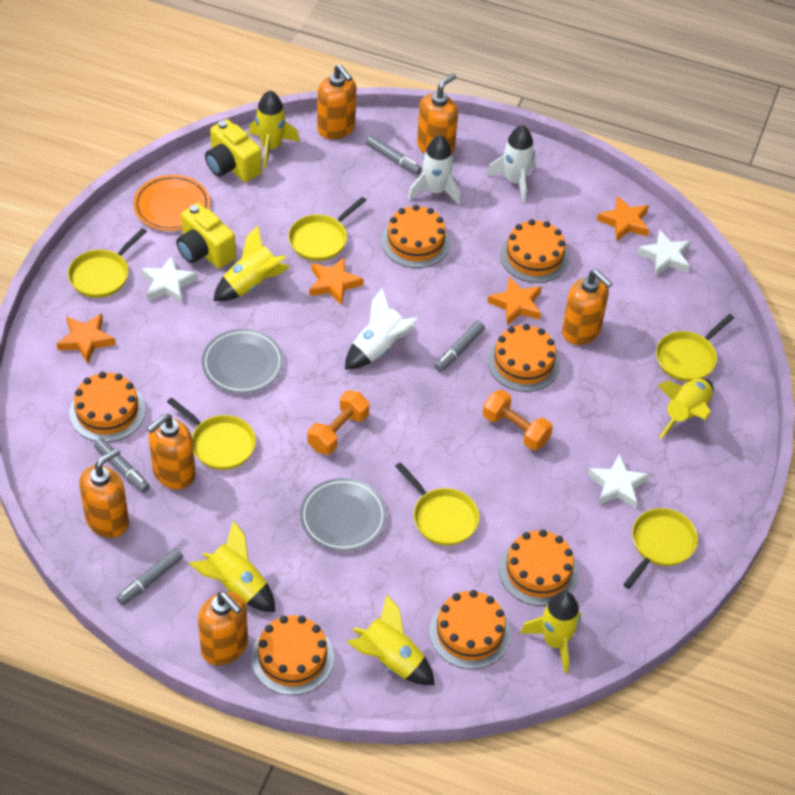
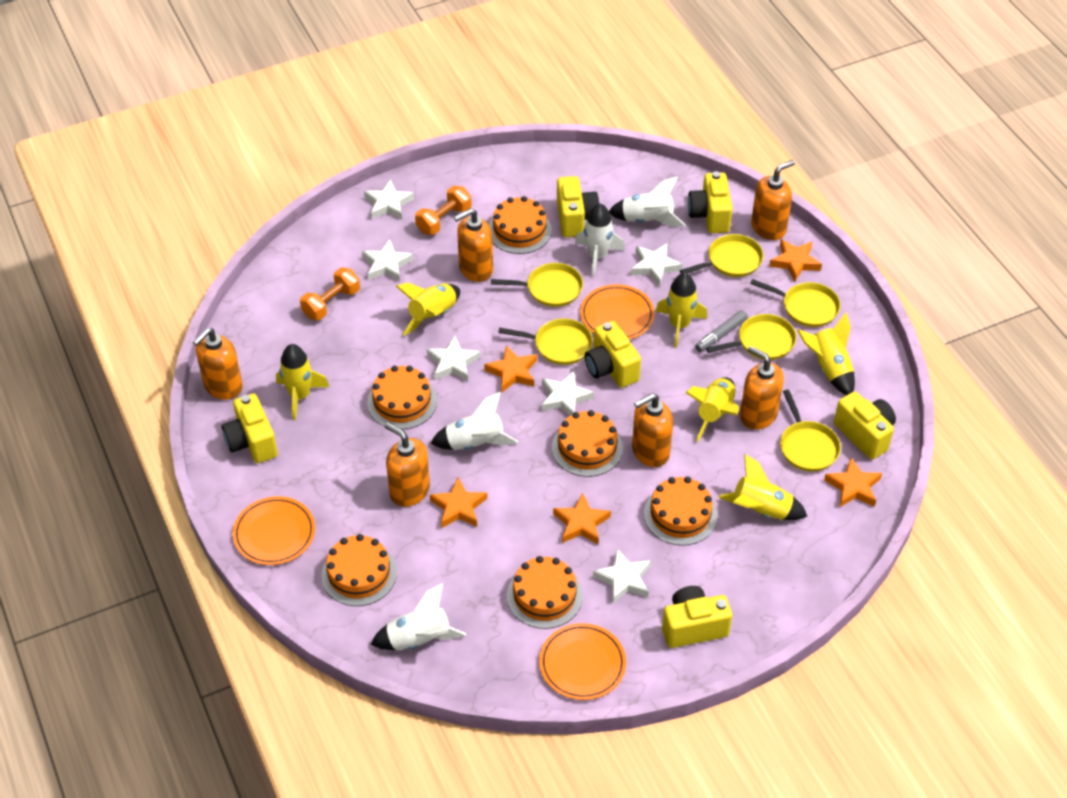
grey marker: [94,438,150,493] [116,548,183,605] [366,135,422,175] [435,321,485,372] = 4 -> [695,310,748,352] = 1
grey plate: [202,329,283,393] [300,478,387,551] = 2 -> none = 0
orange cake: [69,372,145,442] [251,615,334,695] [381,205,450,268] [429,590,511,669] [488,324,560,392] [499,530,578,606] [500,219,569,283] = 7 -> [322,534,397,606] [367,366,437,430] [489,196,552,254] [507,556,583,629] [552,410,623,477] [644,477,717,546] = 6
orange plate: [134,175,210,231] = 1 -> [233,496,315,565] [539,623,626,700] [580,284,655,339] = 3
orange star: [57,313,116,364] [310,257,364,305] [487,277,541,325] [597,196,649,242] = 4 -> [430,478,487,528] [484,345,537,392] [553,493,611,545] [769,239,822,282] [824,458,882,507] = 5
white rocket: [345,288,419,370] [408,135,461,205] [486,125,536,202] = 3 -> [371,583,466,650] [430,392,518,450] [575,203,625,277] [609,176,685,226] = 4
white star: [141,256,197,303] [588,454,649,508] [637,229,691,276] = 3 -> [362,239,413,282] [364,179,414,220] [427,336,481,381] [542,371,594,416] [593,549,651,604] [631,244,682,287] = 6
yellow camera: [176,203,236,268] [205,119,262,182] = 2 -> [222,393,278,463] [557,176,599,237] [585,321,641,388] [662,586,732,648] [688,171,733,233] [834,391,896,460] = 6

